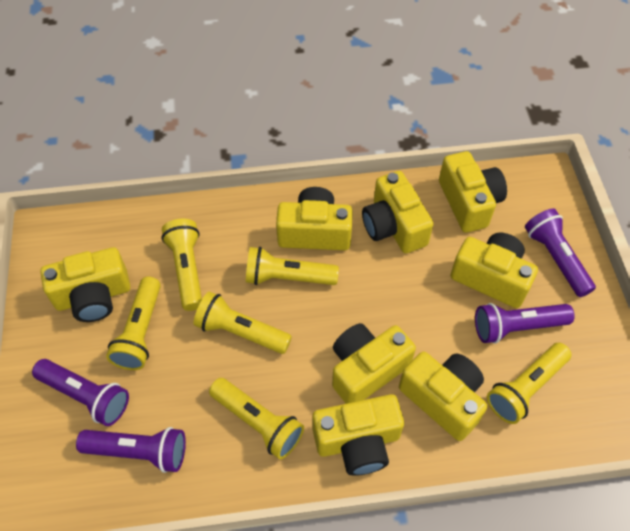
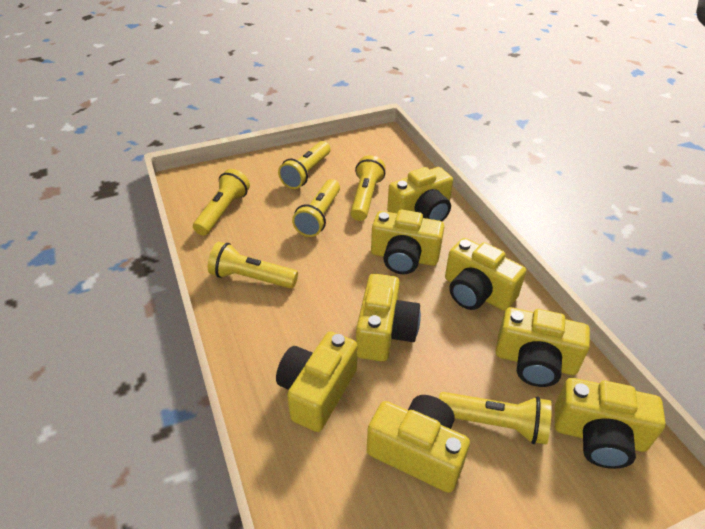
purple flashlight: [32,359,129,426] [76,427,186,473] [475,303,575,344] [525,209,596,297] = 4 -> none = 0

